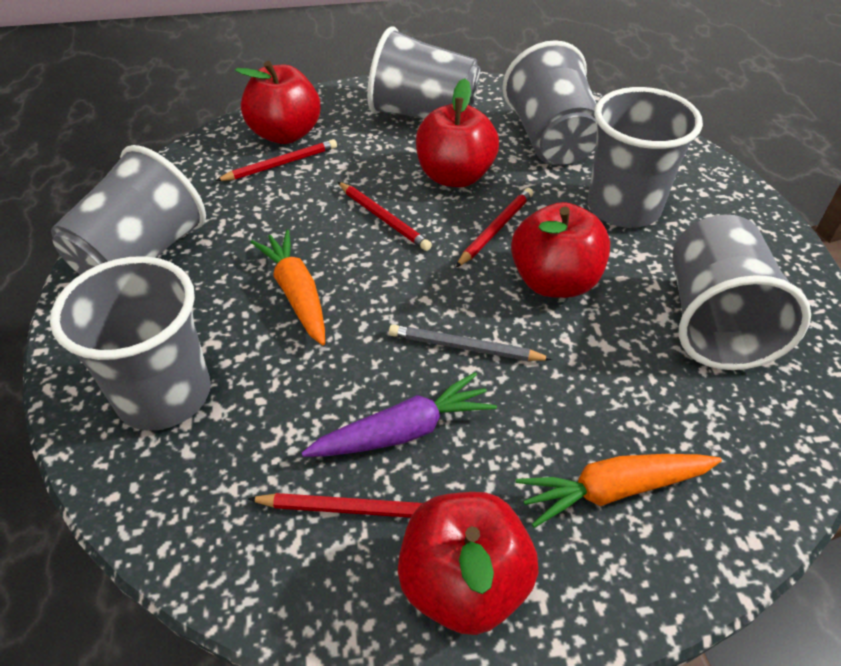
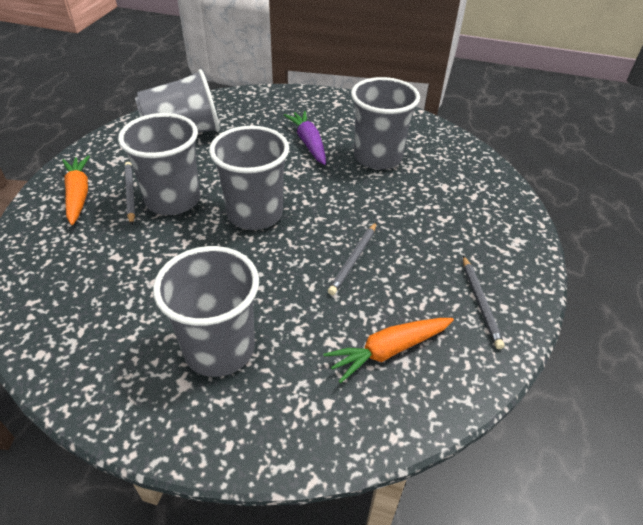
grey cup: [50,256,210,431] [51,145,206,275] [367,27,480,119] [502,40,597,166] [587,87,703,228] [673,214,811,370] = 6 -> [118,113,200,215] [135,69,220,132] [153,246,259,377] [209,126,289,230] [351,77,420,170] = 5
grey pencil: [389,325,553,361] = 1 -> [125,162,135,225] [328,222,377,295] [463,255,505,349] = 3
red apple: [235,61,321,144] [398,492,539,635] [416,79,499,187] [511,202,610,298] = 4 -> none = 0
red pencil: [215,139,337,181] [248,493,423,518] [338,182,432,251] [455,188,533,268] = 4 -> none = 0

